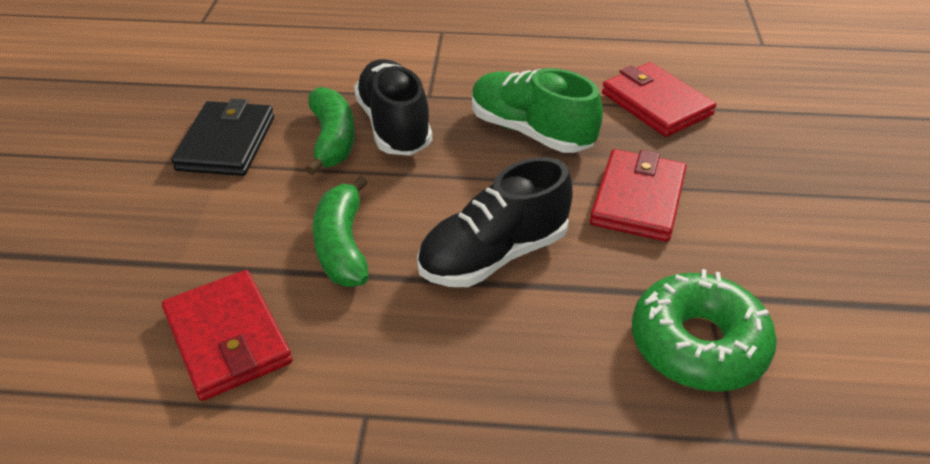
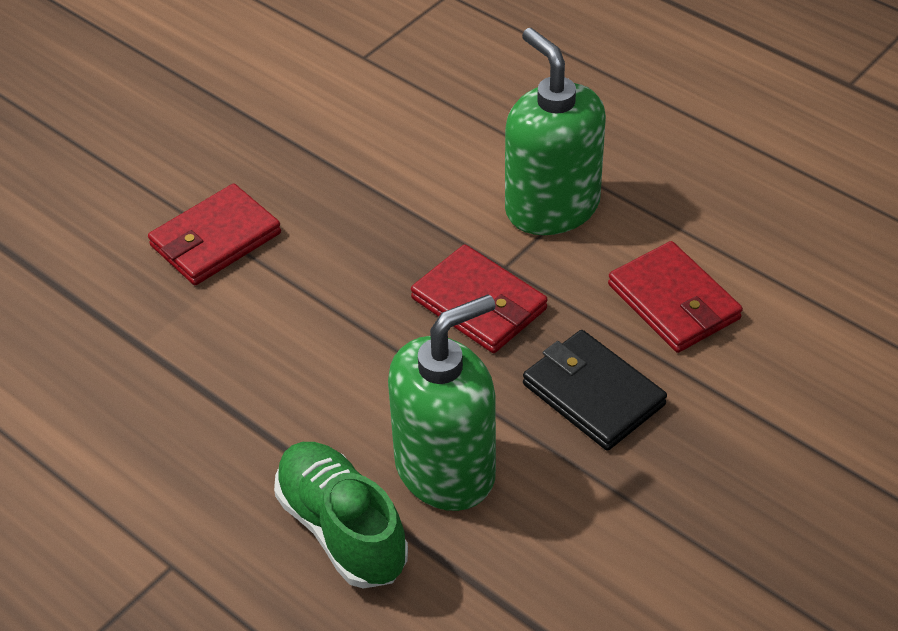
black shoe: [354,59,432,156] [417,157,573,287] = 2 -> none = 0
green banana: [305,87,355,175] [313,176,369,287] = 2 -> none = 0
green donut: [632,269,777,392] = 1 -> none = 0
green soap dispenser: none = 0 -> [388,294,496,511] [505,28,606,235] = 2

